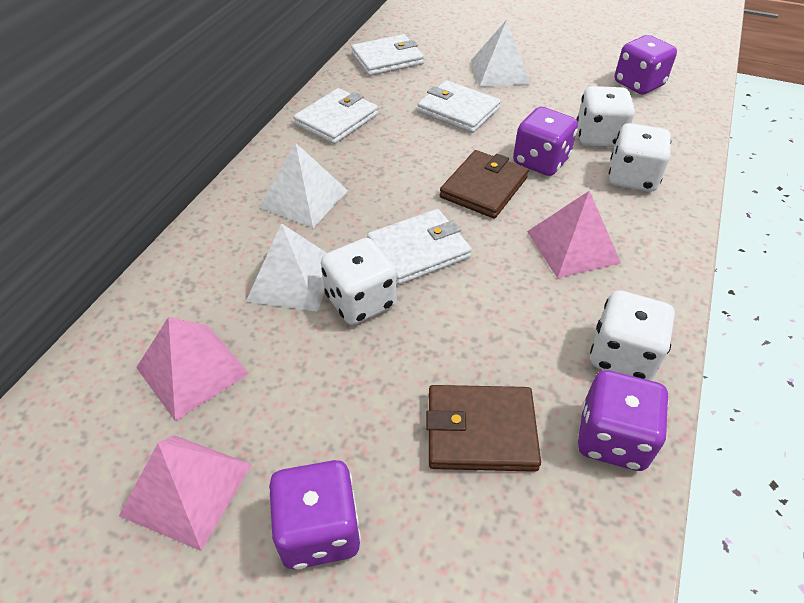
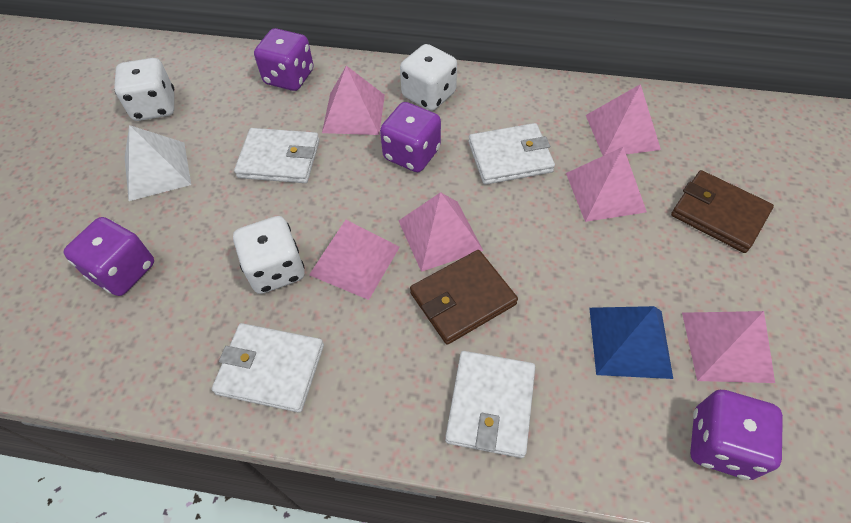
blue pyramid: none = 0 -> [589,306,673,379] = 1
pink pyramid: [119,435,252,551] [136,317,249,421] [527,191,621,278] = 3 -> [309,220,400,300] [322,66,385,135] [399,192,483,272] [566,147,647,222] [586,84,661,156] [682,311,775,383] = 6
white dice: [321,238,397,325] [576,86,635,147] [590,290,675,381] [609,123,671,192] = 4 -> [114,58,175,121] [233,216,305,294] [400,44,457,111] = 3
white pyramid: [246,223,327,312] [259,143,348,228] [471,20,530,87] = 3 -> [125,125,191,201] = 1

